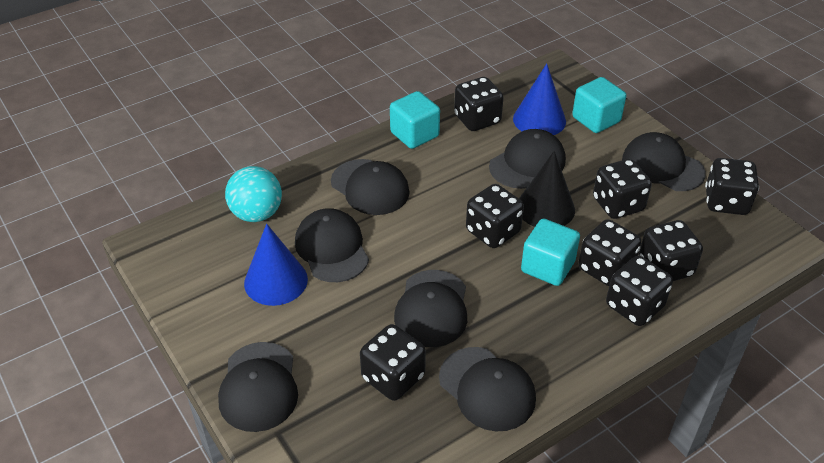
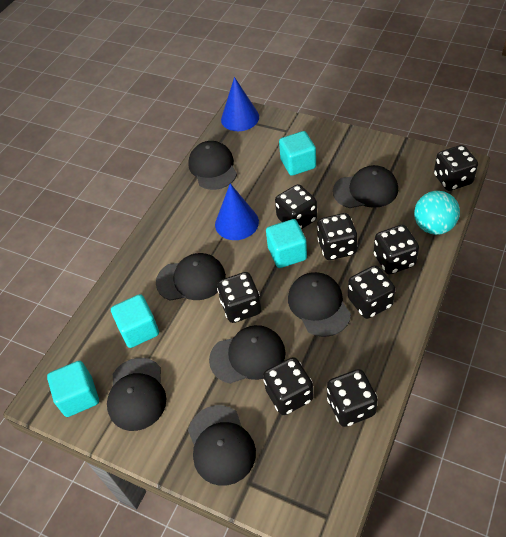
black cone: [519,151,575,227] = 1 -> none = 0
turquoise cube: [390,91,440,149] [521,219,580,286] [572,77,626,133] = 3 -> [47,361,99,417] [111,294,159,348] [266,219,307,268] [279,131,316,176] = 4

